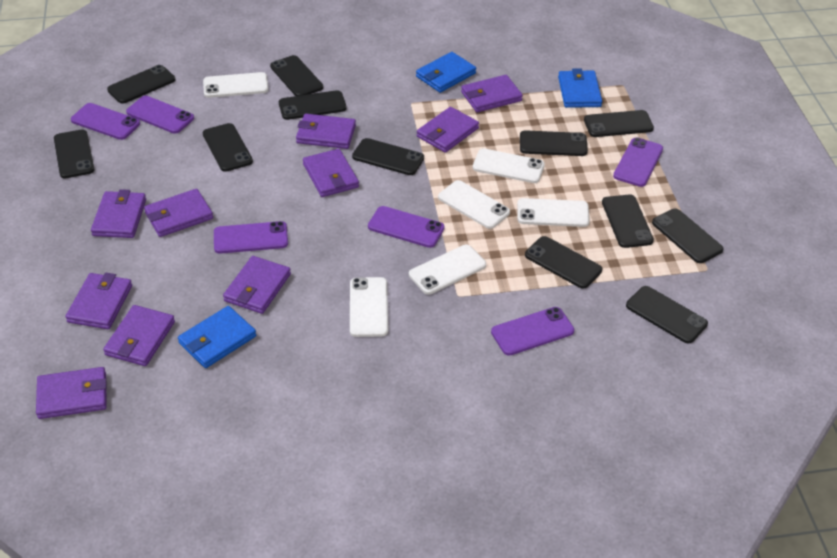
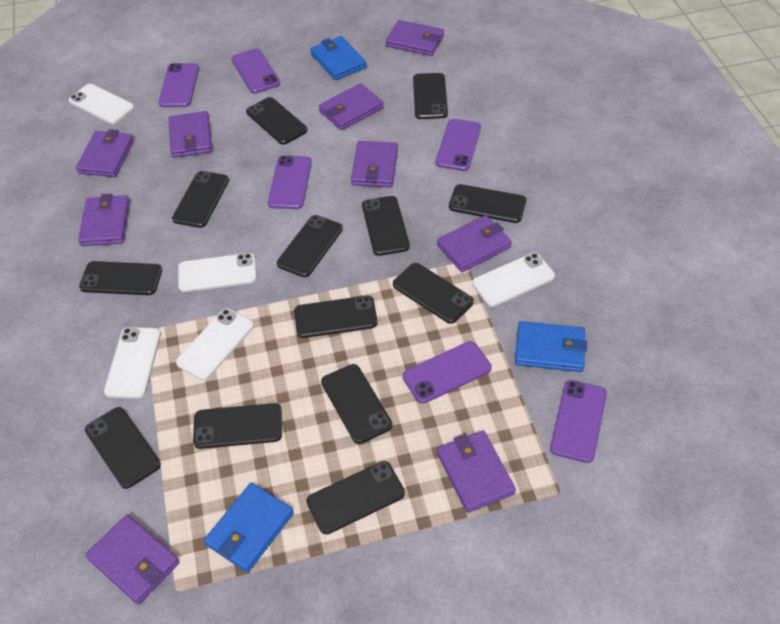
black phone: [54,129,95,178] [107,65,176,104] [203,123,253,172] [270,55,323,96] [279,90,346,120] [352,138,424,175] [520,130,588,156] [525,236,602,289] [584,110,654,137] [602,194,654,248] [626,286,708,344] [652,209,724,263] = 12 -> [79,261,162,295] [85,407,161,489] [172,171,229,228] [193,403,282,449] [246,97,308,145] [277,215,343,277] [294,296,378,338] [306,461,405,534] [321,364,392,444] [362,196,410,256] [393,263,474,324] [413,73,448,119] [449,184,526,223] = 13
purple wallet: [36,367,107,419] [65,272,132,329] [91,189,146,238] [103,305,175,366] [144,189,213,237] [223,256,291,314] [296,114,356,149] [303,149,359,197] [417,107,479,153] [461,75,523,112] = 10 -> [76,129,134,177] [78,194,130,246] [85,515,179,604] [168,111,212,158] [319,83,384,130] [351,141,398,187] [386,20,444,56] [437,215,512,272] [437,430,516,513] = 9
white phone: [203,72,268,98] [350,277,388,337] [409,245,486,295] [438,180,510,229] [473,148,545,183] [517,198,590,227] = 6 -> [69,84,134,124] [104,327,161,399] [176,308,254,380] [178,253,257,292] [472,253,555,307] = 5

